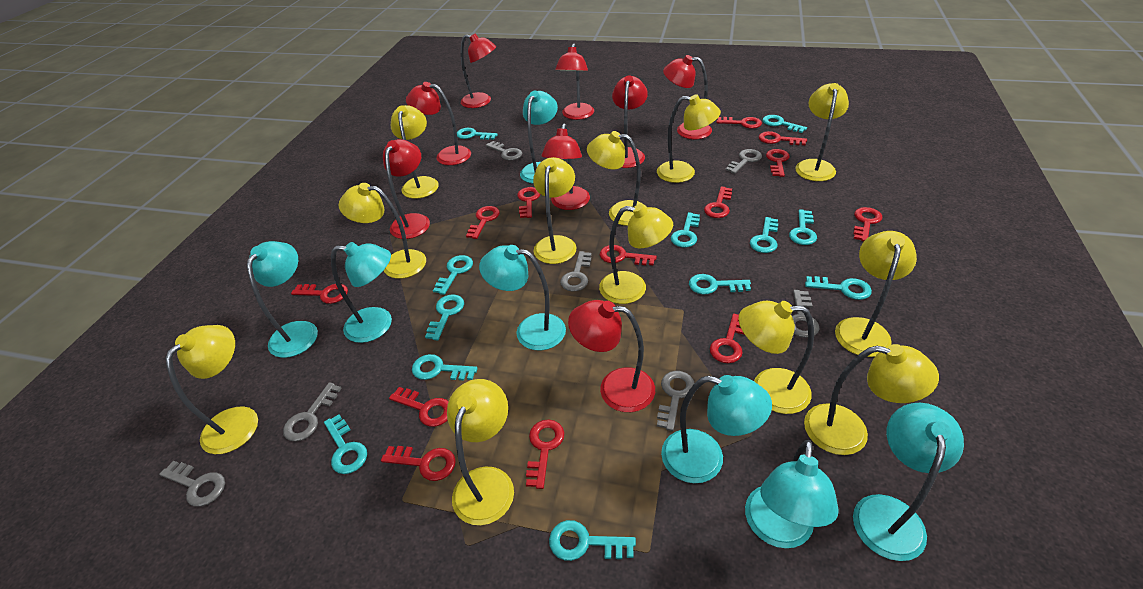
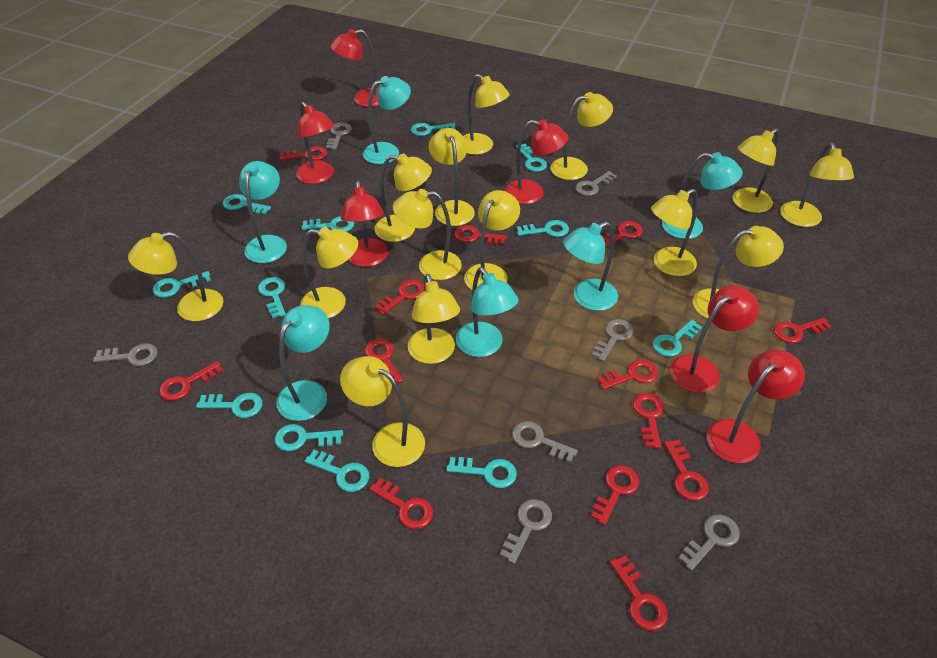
red lamp: [383,139,430,239] [406,82,471,165] [461,34,496,108] [542,123,590,210] [555,43,594,120] [568,300,655,412] [612,75,648,168] [663,55,712,139] = 8 -> [296,102,334,184] [330,29,379,107] [341,181,388,267] [505,119,569,204] [670,285,759,393] [707,349,805,463] = 6
turquoise lamp: [247,241,318,358] [331,242,392,343] [479,245,566,351] [520,91,558,184] [661,375,772,483] [745,440,838,548] [853,403,964,561] = 7 -> [239,161,287,263] [276,305,330,421] [363,76,411,164] [456,267,518,357] [563,222,618,311] [662,152,743,239] = 6
yellow lamp: [166,325,258,454] [339,183,426,279] [391,105,439,199] [447,379,514,525] [533,157,576,264] [587,131,647,226] [599,204,673,304] [657,94,721,183] [738,301,814,414] [795,83,849,181] [804,344,939,455] [835,231,917,357] = 12 -> [128,232,223,321] [300,227,358,318] [340,356,425,467] [374,153,432,242] [393,189,462,280] [408,274,460,364] [429,128,475,226] [463,74,510,155] [464,190,520,290] [550,92,613,180] [651,189,698,276] [693,226,784,319] [733,128,779,213] [780,143,854,227] = 14

